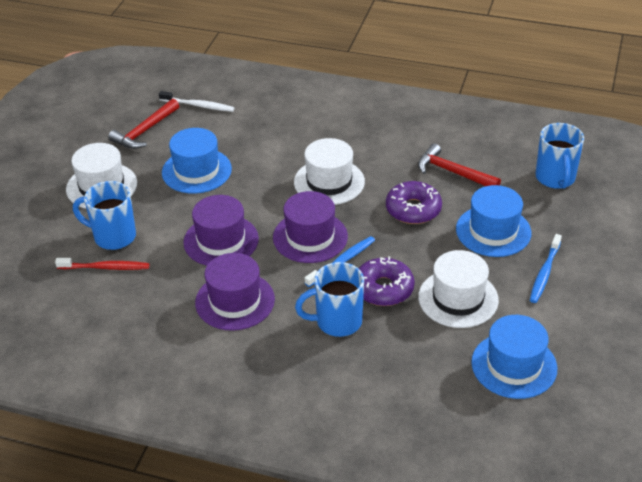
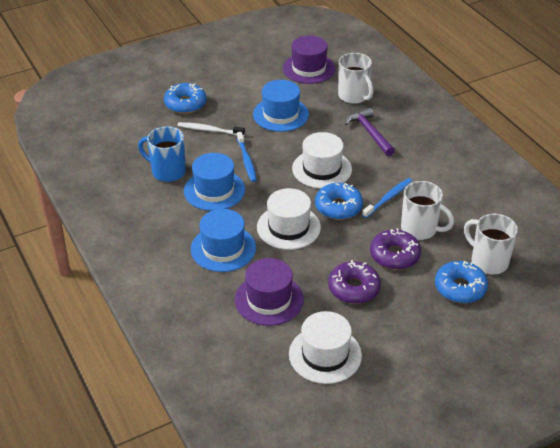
blue donut: none = 0 -> [164,83,206,114] [315,183,363,220] [435,261,488,303] = 3
blue mug: [73,181,136,250] [295,262,364,337] [535,123,584,189] = 3 -> [138,126,186,182] = 1
purple hammer: none = 0 -> [345,107,395,156] = 1
purple hat: [183,195,259,266] [195,253,275,331] [273,191,348,263] = 3 -> [235,258,304,326] [283,35,335,84] = 2
red hammer: [108,99,179,149] [418,143,501,186] = 2 -> none = 0
red toothbrush: [55,258,150,270] = 1 -> none = 0
white mug: none = 0 -> [338,53,373,104] [401,181,454,240] [464,214,518,275] = 3

